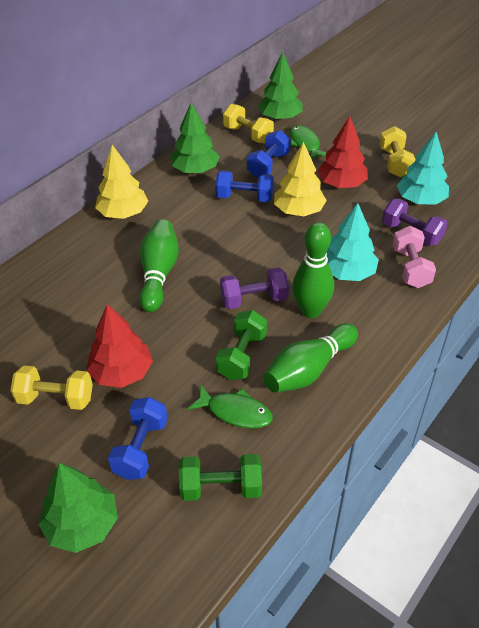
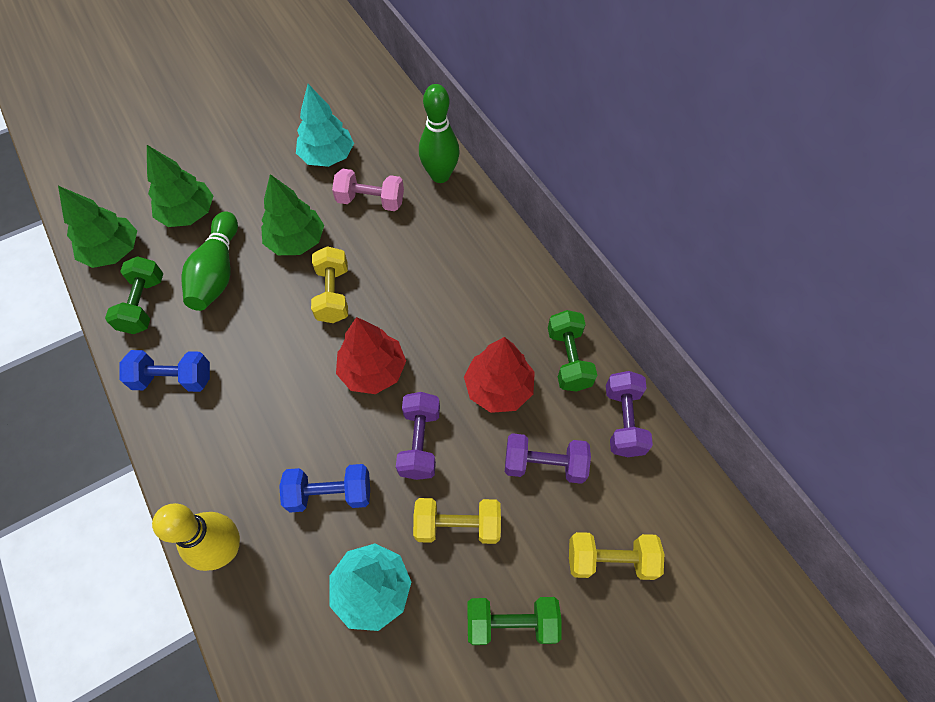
blue dumbbell: [108,397,168,480] [215,171,274,202] [247,130,291,178] = 3 -> [119,350,210,392] [279,464,370,513] = 2
green bowling pin: [139,220,179,312] [263,323,358,393] [292,222,334,318] = 3 -> [181,211,238,311] [419,84,459,183] = 2
green dumbbell: [179,454,262,501] [216,310,267,380] = 2 -> [105,256,163,334] [467,597,562,645] [548,310,597,392] = 3
green fish: [187,385,273,428] [290,125,326,159] = 2 -> none = 0
purple dumbbell: [220,268,289,309] [382,199,448,246] = 2 -> [396,392,440,480] [505,433,591,484] [606,371,653,457] = 3
yellow bowling pin: none = 0 -> [152,503,240,571] = 1
yellow tree: [95,145,148,219] [274,142,327,216] = 2 -> none = 0

